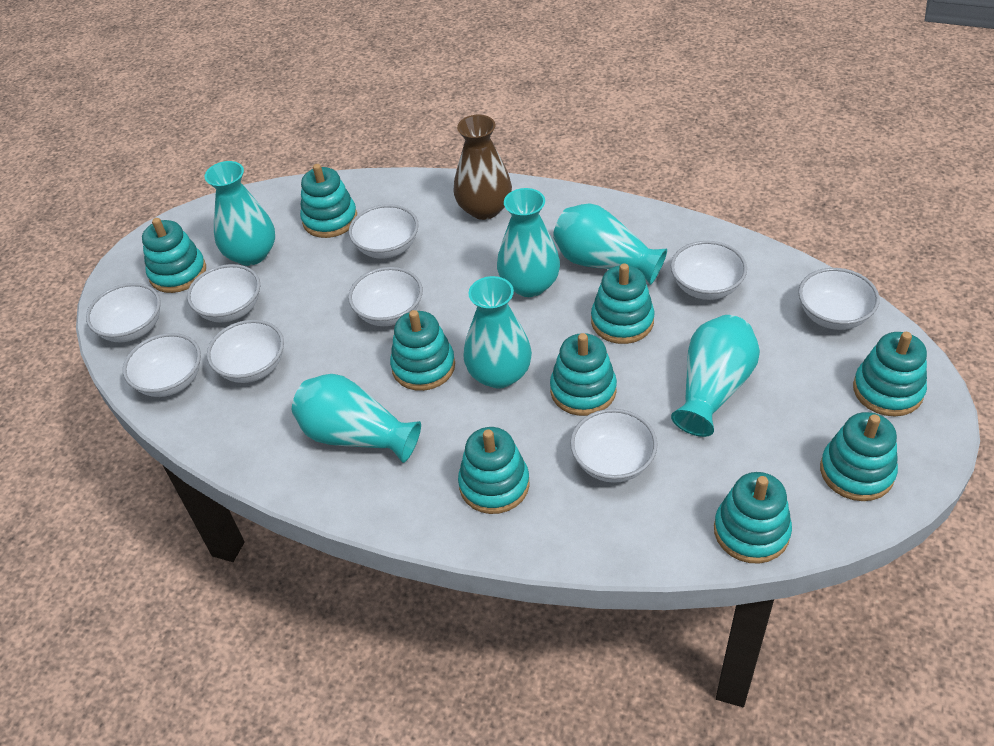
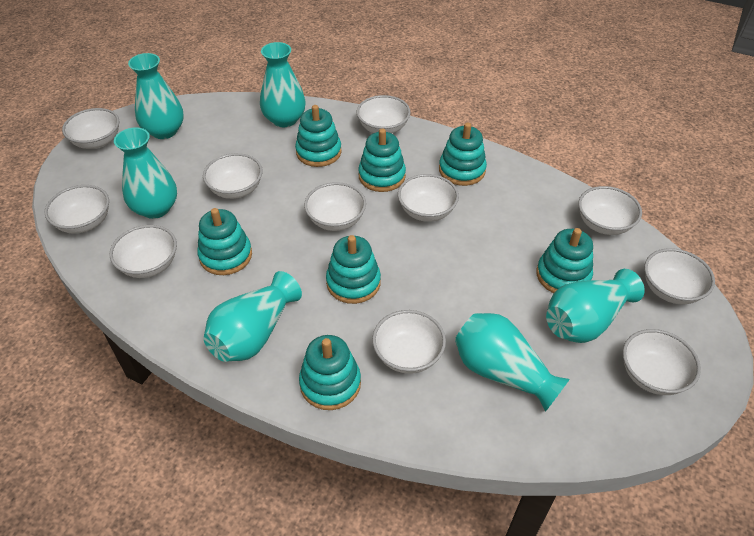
brown vase: [453,115,512,220] = 1 -> none = 0
turquoise stacking toy: [142,218,206,293] [300,164,357,238] [390,310,455,391] [458,427,530,514] [550,333,617,416] [591,263,655,344] [714,472,792,564] [820,412,898,501] [853,332,927,417] = 9 -> [197,208,252,275] [295,105,342,167] [299,335,361,410] [326,235,381,304] [358,129,406,192] [439,123,487,186] [536,228,593,293] = 7
white bowl: [86,283,161,342] [123,333,201,397] [187,264,260,322] [207,320,284,383] [348,267,423,326] [349,204,419,259] [570,409,658,483] [671,241,747,300] [798,268,880,330] = 9 -> [44,185,109,234] [62,108,120,149] [110,225,177,278] [203,153,263,199] [304,182,366,231] [357,95,411,134] [372,310,446,374] [398,174,459,222] [578,186,642,235] [623,329,701,395] [644,248,715,304] = 11

